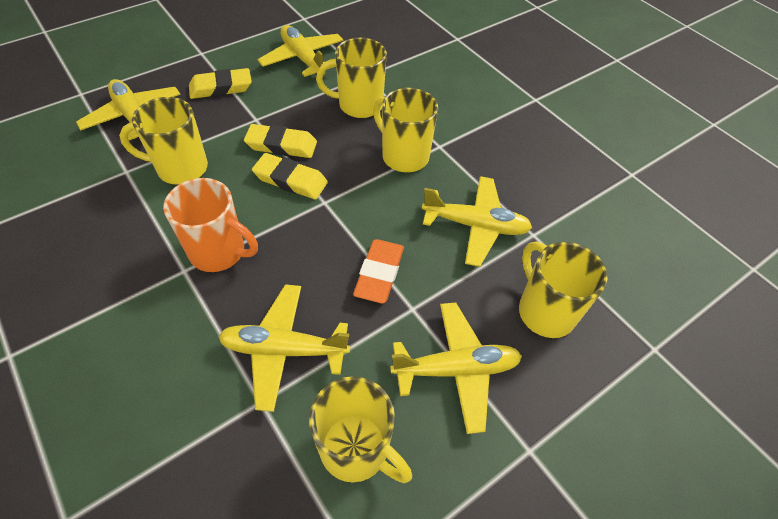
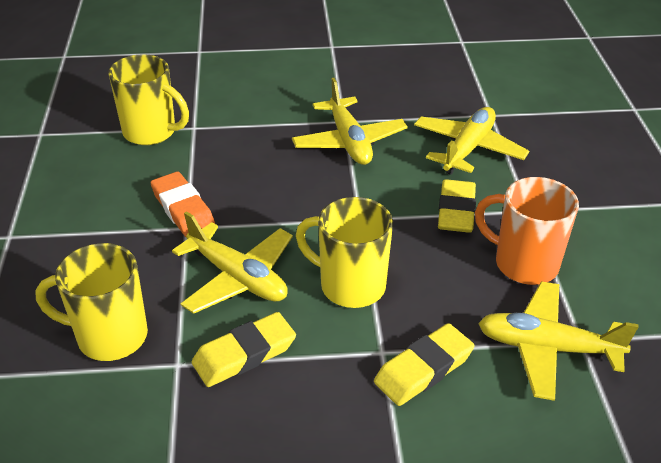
yellow mug: [119,97,208,185] [309,376,412,483] [316,38,387,118] [373,88,438,172] [519,241,608,338] = 5 -> [35,243,148,361] [108,54,189,145] [296,197,393,308] = 3
yellow plane: [76,79,181,140] [218,284,350,412] [258,25,343,77] [390,302,522,434] [422,176,532,267] = 5 -> [172,211,293,314] [292,78,408,165] [414,107,529,175] [478,281,639,401] = 4

